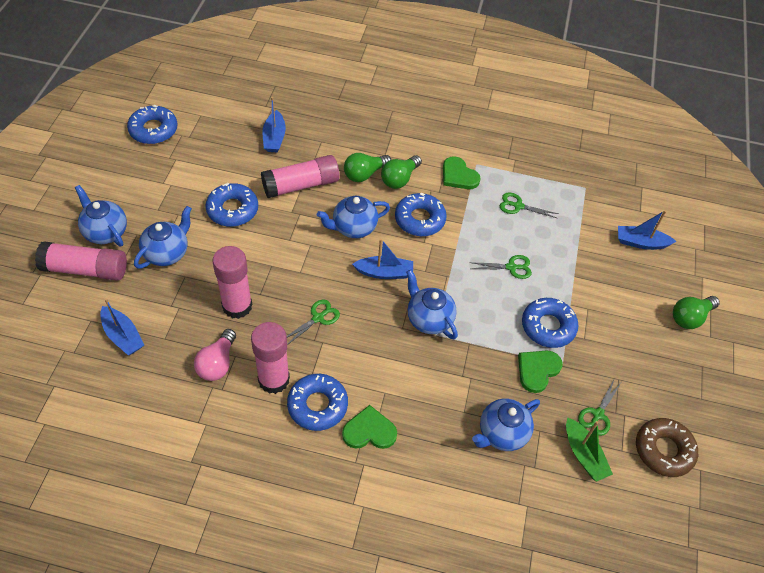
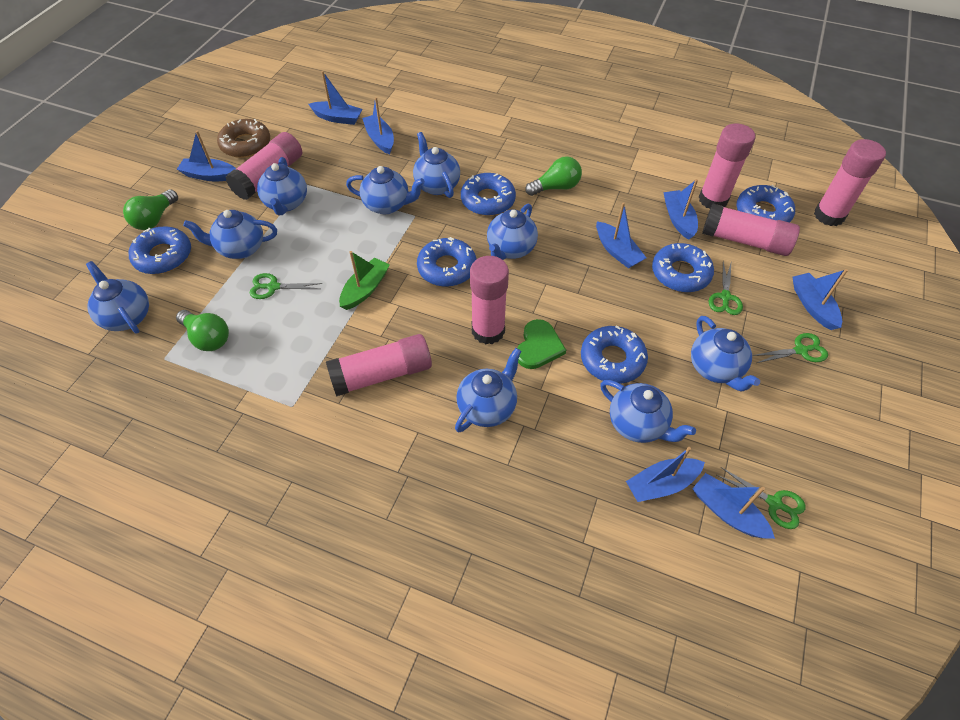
blue boat: [100,298,144,355] [262,97,286,152] [352,239,413,279] [618,210,677,250] = 4 -> [177,131,236,181] [308,71,363,125] [362,97,394,154] [596,202,646,268] [626,447,705,502] [663,179,698,240] [692,473,775,539] [792,269,848,330] = 8
blue donut: [127,105,177,144] [205,183,258,227] [287,374,348,431] [395,193,447,236] [522,298,579,348] = 5 -> [129,226,191,274] [417,237,477,287] [461,173,516,216] [581,325,648,384] [652,243,714,292] [736,185,795,223] = 6
blue teapot: [75,185,127,246] [134,206,192,269] [317,196,390,238] [406,270,458,340] [472,399,540,451] = 5 -> [86,261,149,334] [183,210,277,259] [257,157,307,215] [346,166,425,214] [413,132,460,198] [455,348,521,432] [487,204,538,260] [600,380,696,443] [691,316,760,392] = 9
green heart: [342,405,397,449] [443,156,481,189] [518,351,563,393] = 3 -> [517,319,566,369] = 1
pink glue stick: [35,241,127,281] [212,246,252,319] [251,322,290,394] [261,155,340,198] = 4 -> [226,132,302,200] [326,334,432,397] [470,256,509,345] [699,123,755,208] [702,204,800,256] [814,139,886,226] = 6
pink light bulb: [194,329,236,381] = 1 -> none = 0

